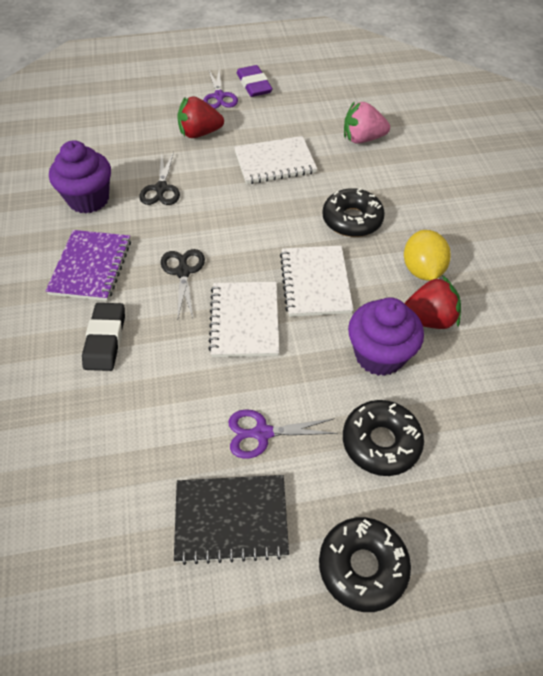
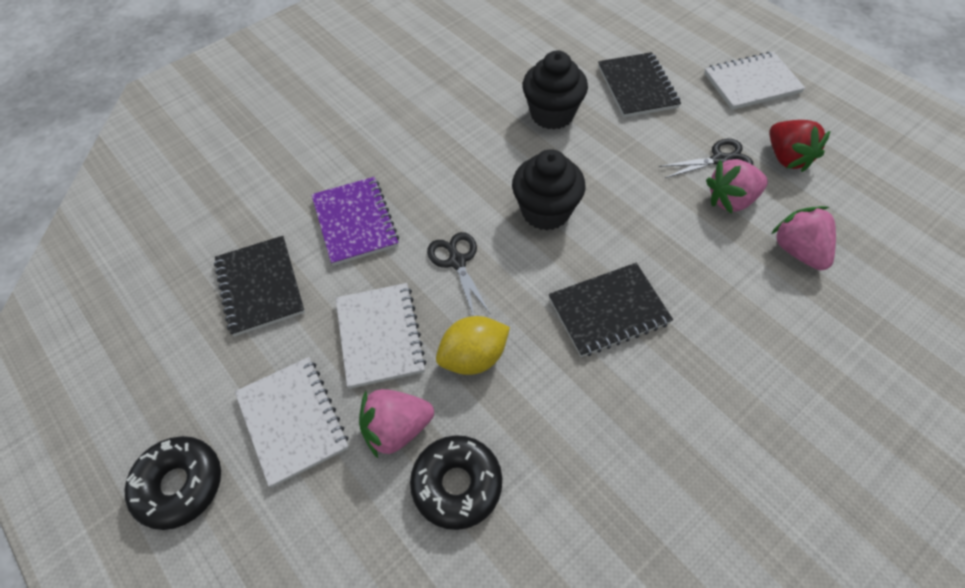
black cupcake: none = 0 -> [512,149,586,230] [522,51,588,130] = 2
black donut: [319,517,411,612] [322,188,385,237] [343,400,424,476] = 3 -> [125,436,221,530] [410,435,502,530] = 2
black eraser: [82,303,125,371] = 1 -> none = 0
black notebook: [174,475,289,565] = 1 -> [214,236,305,337] [549,263,673,357] [598,52,681,118] = 3
pink strawberry: [344,101,390,144] = 1 -> [359,389,434,458] [706,159,768,214] [771,206,836,270] = 3
purple cupcake: [49,140,111,214] [348,298,424,376] = 2 -> none = 0
purple eraser: [237,65,272,97] = 1 -> none = 0
purple scissors: [203,70,238,109] [228,409,338,459] = 2 -> none = 0
red strawberry: [177,96,224,138] [404,275,461,329] = 2 -> [769,120,830,172] = 1

